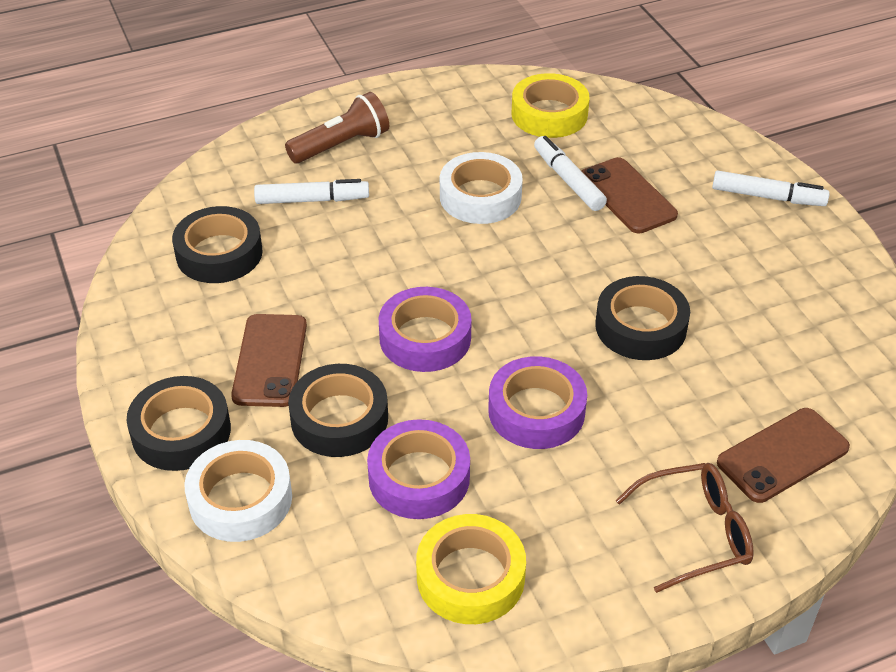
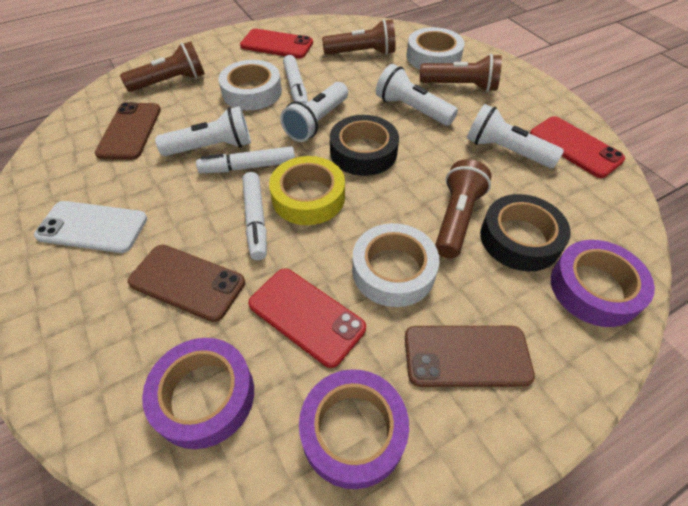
black tape: [126,376,231,471] [172,206,263,283] [288,364,388,457] [595,276,690,360] = 4 -> [330,115,399,176] [480,194,571,271] = 2
brown flashlight: [285,92,389,163] = 1 -> [120,41,205,92] [322,19,396,55] [420,54,502,92] [435,159,491,258] = 4
brown glasses: [616,463,754,593] = 1 -> none = 0
red phone: none = 0 -> [240,29,313,58] [248,268,366,368] [530,116,625,178] = 3
white flashlight: none = 0 -> [155,106,251,156] [280,82,348,142] [376,64,458,126] [467,104,564,168] = 4
white phone: none = 0 -> [34,201,147,253] = 1
white tape: [184,440,292,542] [440,152,523,224] = 2 -> [218,60,282,110] [352,223,440,307] [407,27,465,69] = 3
yellow tape: [416,514,526,624] [512,73,590,138] = 2 -> [269,156,345,225] = 1

